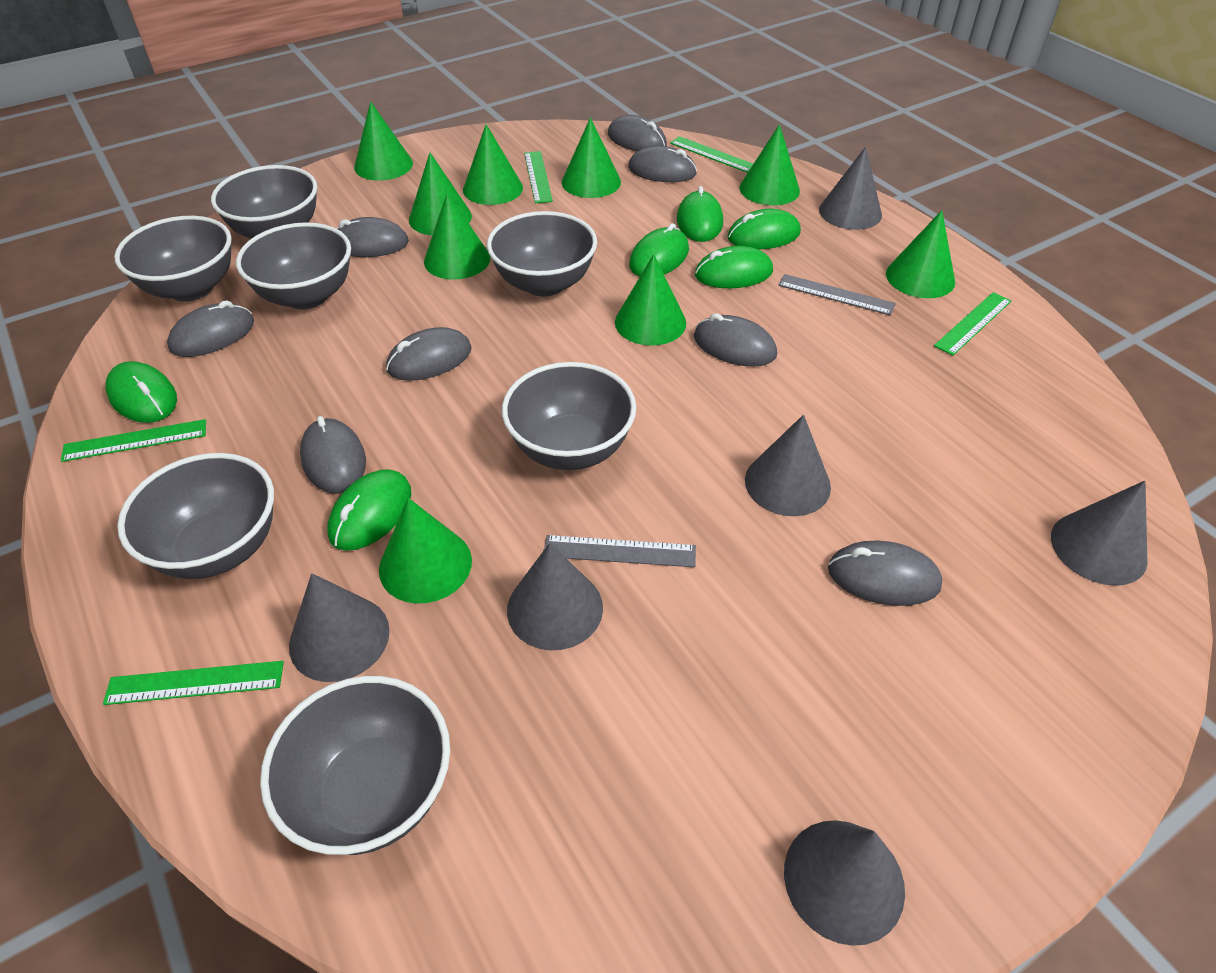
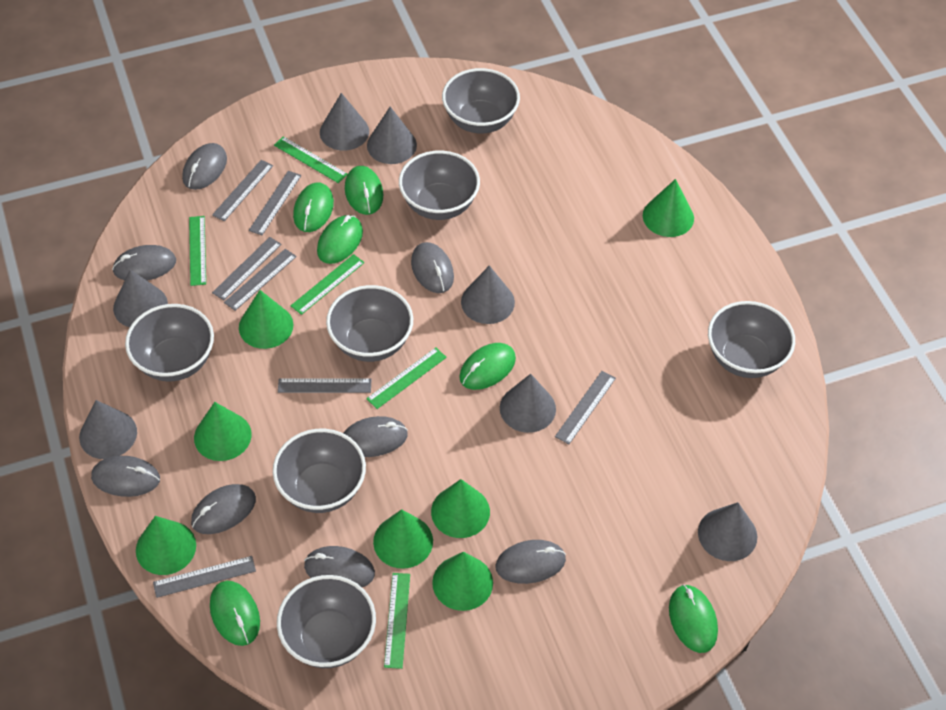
green cone: [354,102,413,181] [379,498,472,604] [409,152,472,235] [424,193,490,280] [463,124,523,205] [562,118,621,198] [615,254,686,346] [739,124,800,205] [886,210,955,298] = 9 -> [136,516,196,575] [194,402,252,461] [239,290,294,349] [373,509,433,569] [431,479,490,538] [432,552,493,611] [643,179,694,237] = 7
grey cone: [289,573,390,682] [507,543,603,650] [745,415,831,516] [784,820,905,946] [819,147,882,230] [1051,481,1148,586] = 6 -> [79,400,137,459] [113,270,168,327] [320,93,369,151] [367,107,417,164] [461,265,515,324] [500,374,556,433] [698,502,757,561] = 7
grey ruler: [544,535,696,567] [778,274,896,315] = 2 -> [153,556,256,598] [212,160,273,221] [212,237,281,300] [224,249,297,311] [249,171,301,235] [278,378,371,393] [555,371,616,444] = 7

